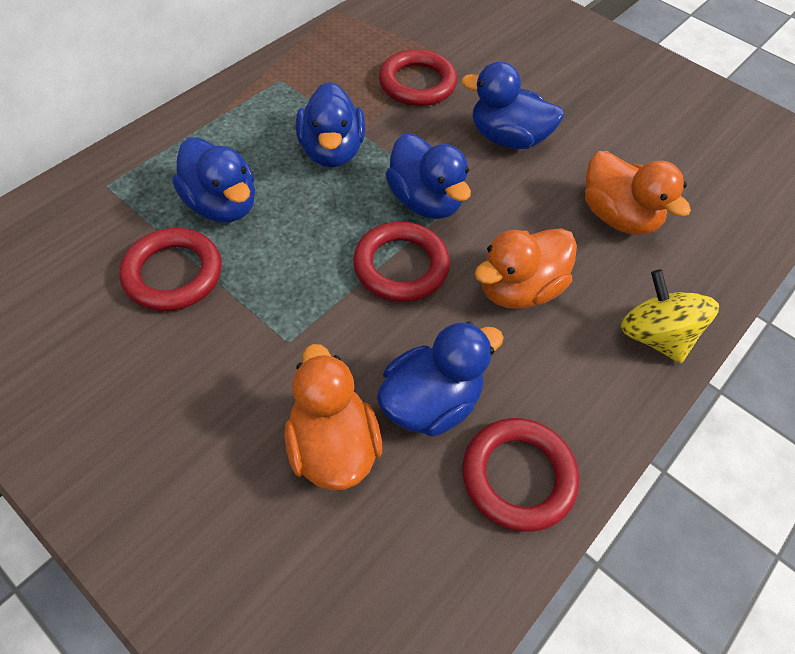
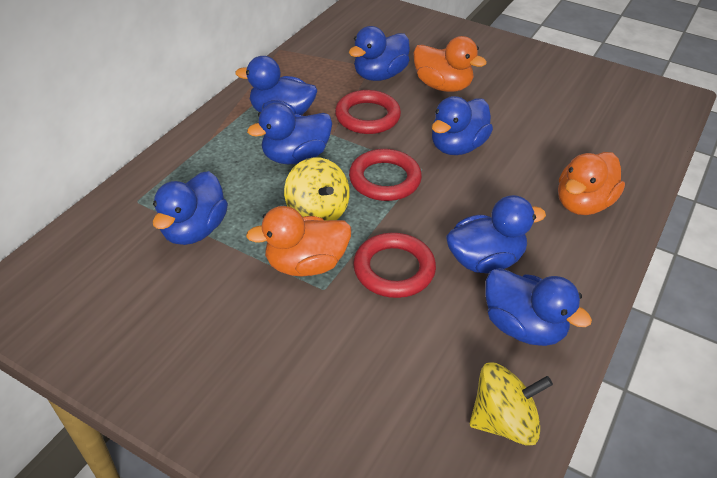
blue duck: [172,137,255,222] [296,82,365,168] [377,322,504,437] [385,133,471,219] [461,62,564,149] = 5 -> [153,171,228,245] [235,56,317,115] [247,103,332,164] [349,26,410,81] [432,96,493,155] [446,195,546,274] [485,268,592,346] = 7
red ring: [119,228,222,311] [353,221,450,302] [379,49,457,106] [462,418,579,532] = 4 -> [335,90,401,134] [349,149,422,201] [353,233,436,298] = 3
yellow spinning top: [621,269,719,363] = 1 -> [284,157,350,220] [470,362,553,446] = 2

